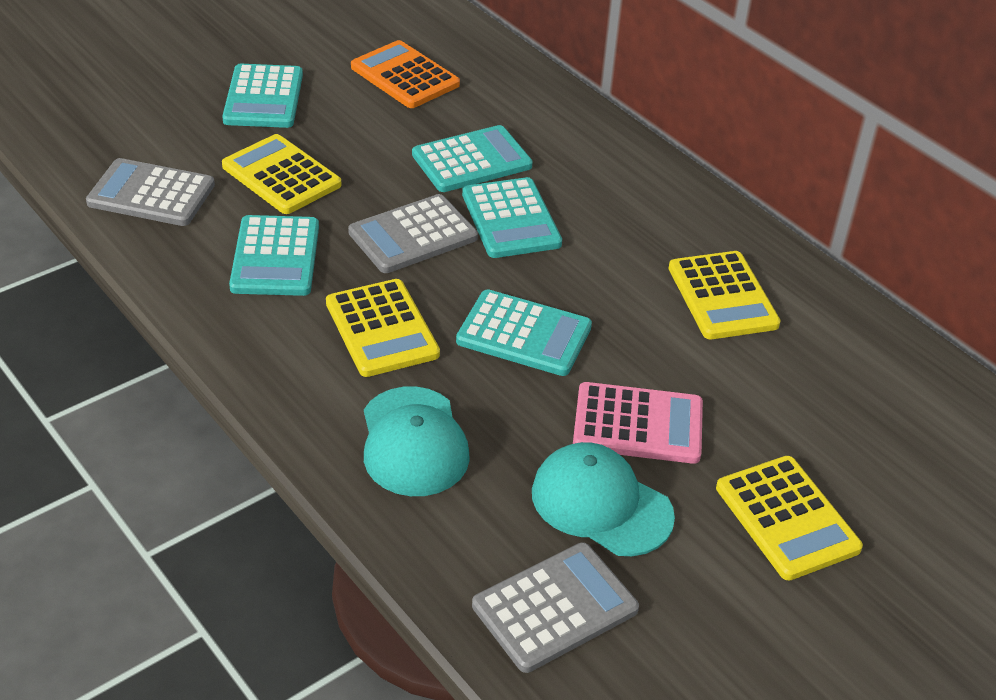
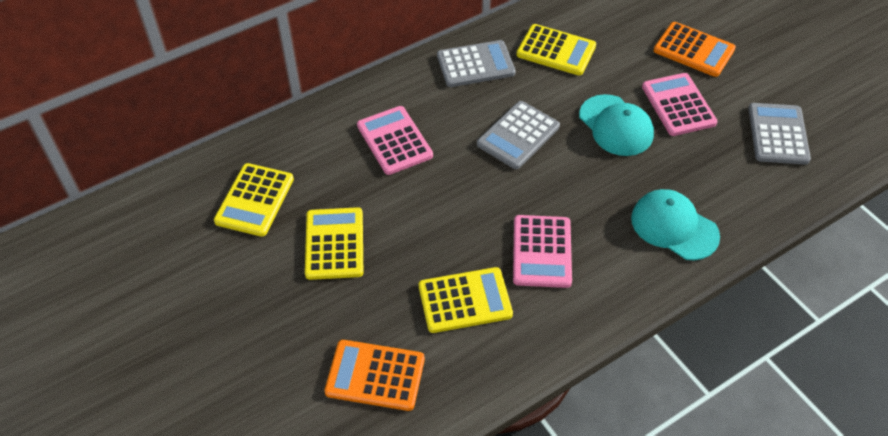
orange calculator: [351,40,460,108] = 1 -> [325,340,425,411] [654,22,736,77] = 2
pink calculator: [573,382,703,464] = 1 -> [357,106,433,175] [513,215,572,288] [642,73,717,136] = 3
turquoise calculator: [222,64,303,128] [229,215,319,296] [412,125,533,192] [456,289,592,376] [462,177,562,258] = 5 -> none = 0

